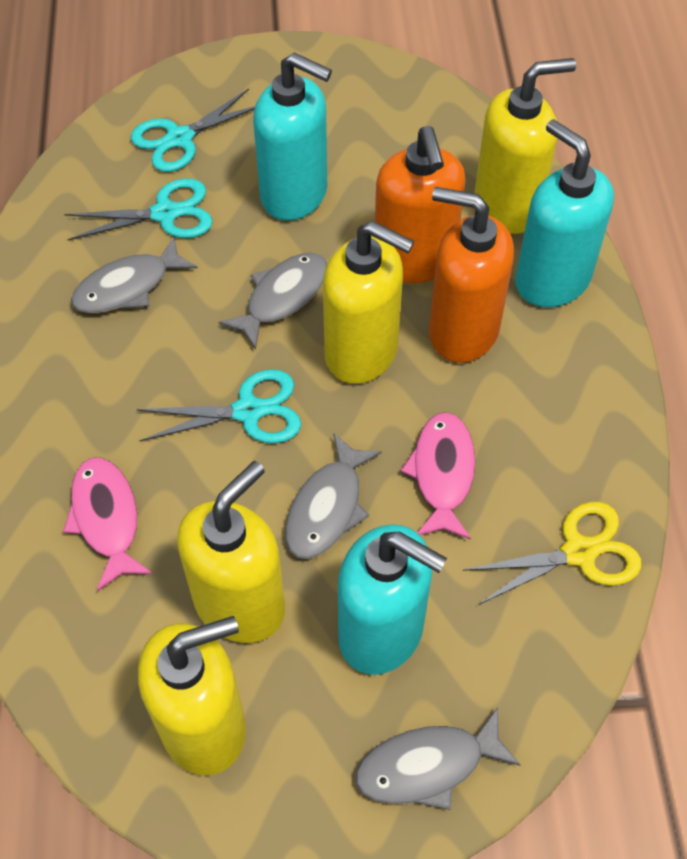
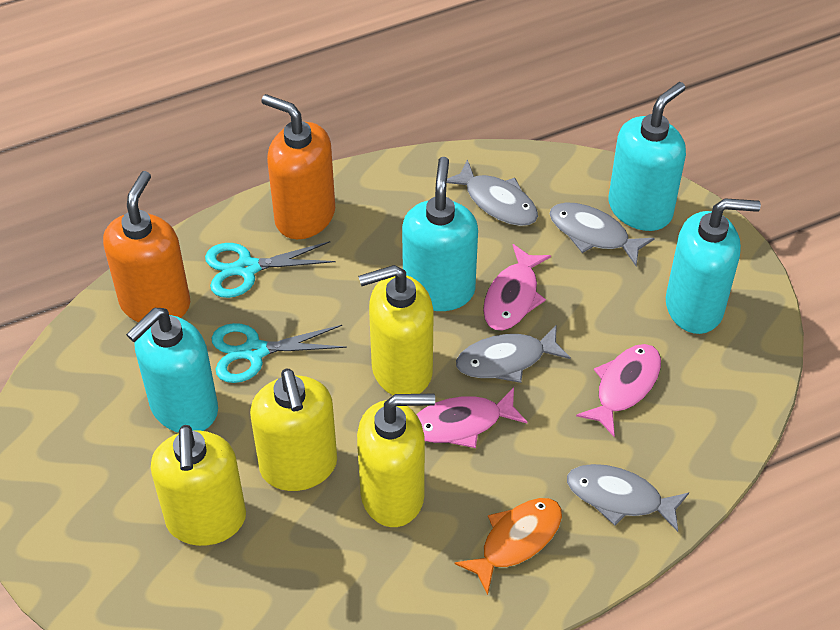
orange fish: none = 0 -> [454,498,562,595] = 1
pink fish: [63,458,152,591] [401,412,475,540] = 2 -> [416,387,528,448] [483,244,551,331] [576,344,661,437] = 3
turquoise scissors: [64,178,213,240] [130,88,255,172] [136,369,301,443] = 3 -> [205,241,336,298] [211,323,347,383] = 2
turquoise soap dispenser: [253,53,332,221] [338,524,447,675] [515,119,614,307] = 3 -> [126,308,218,433] [402,157,478,311] [609,82,686,231] [666,198,761,334] = 4
yellow scissors: [463,502,641,605] = 1 -> none = 0

